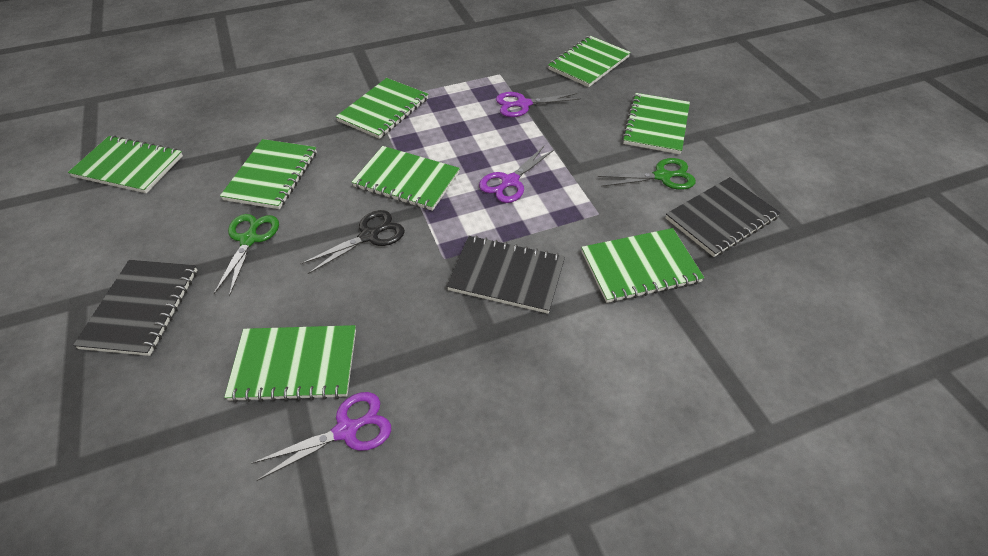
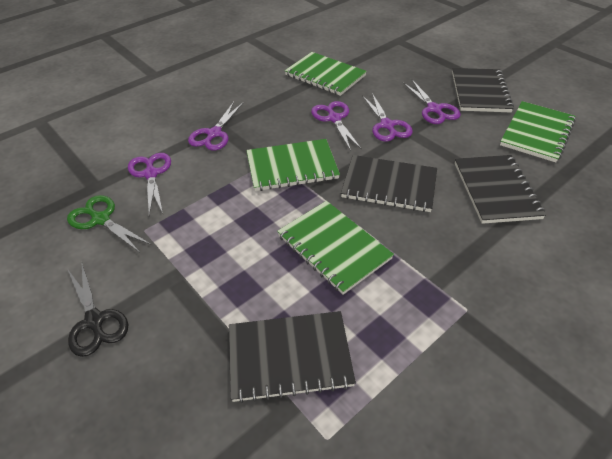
black notebook: [73,260,197,356] [447,235,565,314] [666,177,781,257] = 3 -> [229,311,356,403] [341,155,437,212] [452,68,514,112] [455,155,546,224] = 4
green notebook: [68,136,183,193] [220,139,317,209] [224,325,356,402] [336,78,428,139] [352,146,460,211] [548,36,631,87] [581,228,704,303] [622,93,690,154] = 8 -> [246,139,340,191] [277,201,394,295] [285,52,367,96] [500,101,576,162] = 4
green scissors: [214,214,279,296] [598,158,696,190] = 2 -> [67,195,151,252] = 1
purple scissors: [251,392,391,481] [479,146,554,203] [496,92,581,117] = 3 -> [128,153,171,216] [188,102,244,151] [311,101,362,151] [362,93,413,142] [403,80,461,124] = 5

